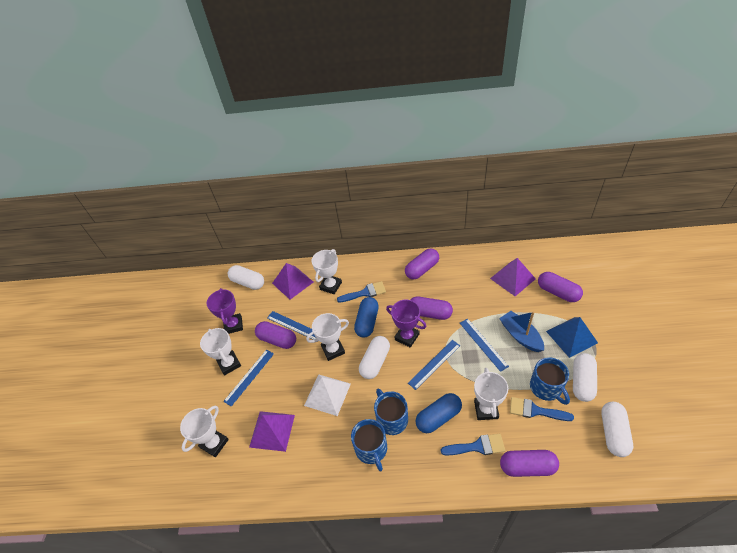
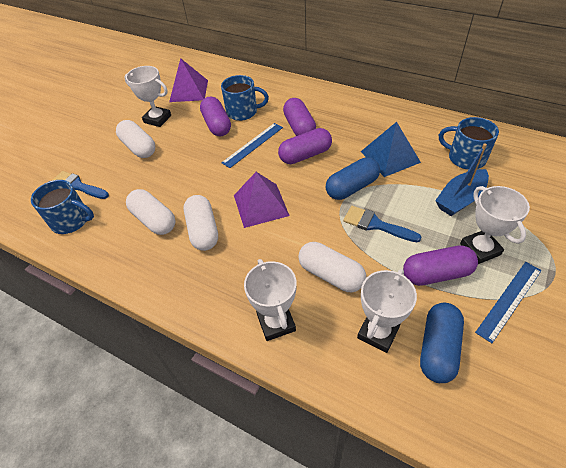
blue brush: [337,281,386,303] [441,434,505,455] [510,397,574,421] = 3 -> [52,171,109,199] [343,206,421,242] = 2
blue ruler: [223,350,274,406] [267,311,317,340] [408,340,460,390] [460,318,509,372] = 4 -> [221,123,283,168] [475,262,542,343] = 2
purple capsule: [255,321,296,349] [405,248,439,280] [410,297,453,320] [500,450,559,477] [538,272,583,302] = 5 -> [200,96,231,136] [278,128,332,164] [283,98,316,136] [403,245,478,286] = 4
purple pyramid: [249,411,295,452] [272,263,313,300] [490,258,536,296] = 3 -> [169,58,208,102] [234,172,290,228] = 2
purple trophy: [207,288,243,334] [386,300,427,348] = 2 -> none = 0
white pyramid: [304,374,351,416] = 1 -> none = 0
white trophy: [180,405,229,457] [200,328,241,375] [306,313,349,361] [312,249,342,294] [474,368,508,420] = 5 -> [124,66,171,127] [244,259,297,341] [357,269,417,353] [460,186,530,264] = 4

